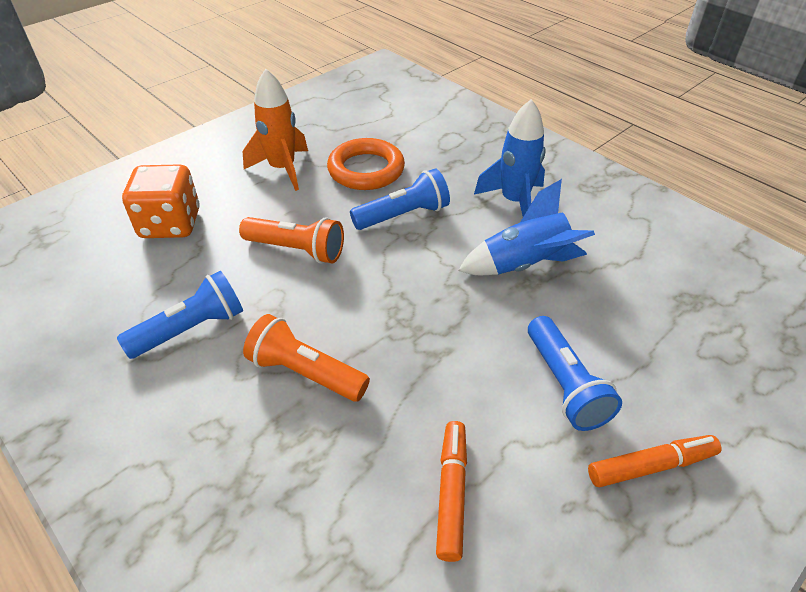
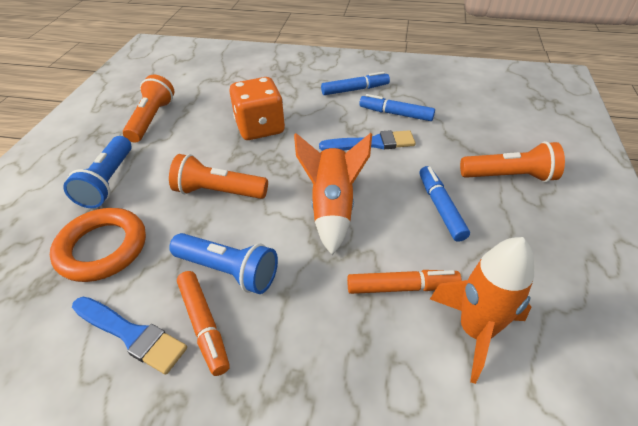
blue brush: none = 0 -> [72,296,187,375] [319,130,416,151] = 2
blue flashlight: [117,271,243,359] [350,169,450,230] [528,316,622,431] = 3 -> [63,136,132,208] [169,233,278,294] = 2
blue marker: none = 0 -> [321,72,390,95] [359,94,435,121] [419,166,470,242] = 3
blue rocket: [458,179,595,275] [474,99,546,217] = 2 -> none = 0
orange flashlight: [239,217,344,264] [243,314,370,401] = 2 -> [123,75,174,143] [169,154,268,199] [460,141,565,182] = 3
orange rocket: [243,69,308,191] = 1 -> [294,133,372,255] [430,237,534,384] = 2

